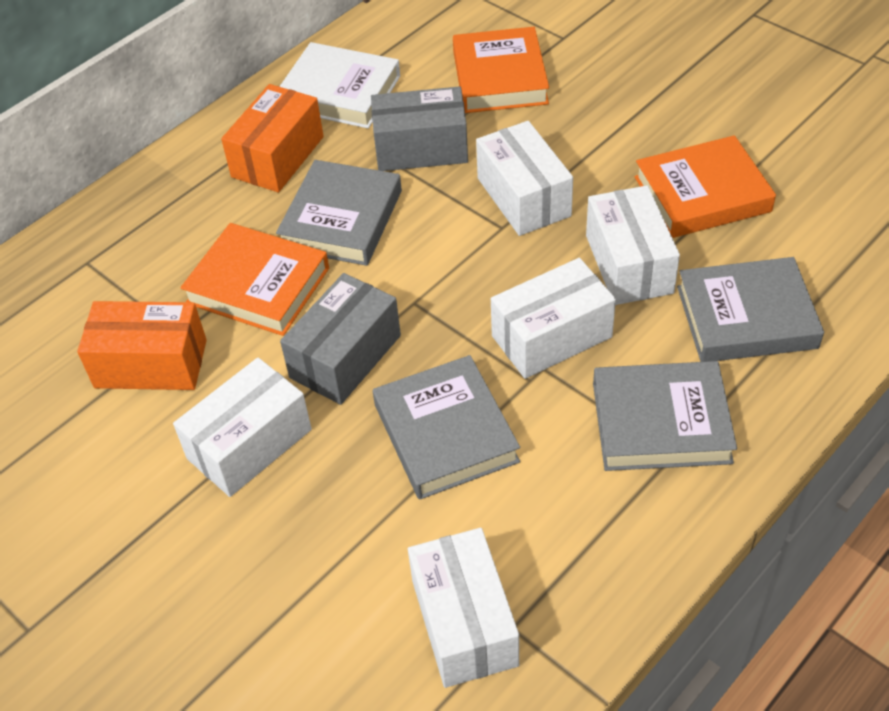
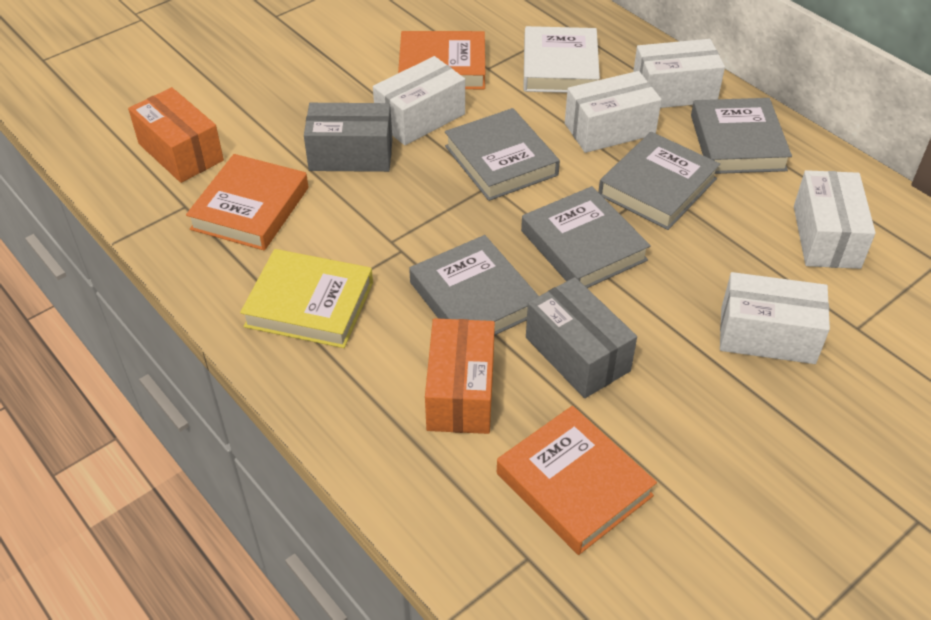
grey book: [276,160,402,266] [373,355,520,500] [593,361,737,471] [677,257,824,362] = 4 -> [409,235,539,336] [445,108,560,201] [521,186,651,288] [598,132,720,230] [691,98,792,174] = 5
yellow book: none = 0 -> [240,249,373,348] = 1

